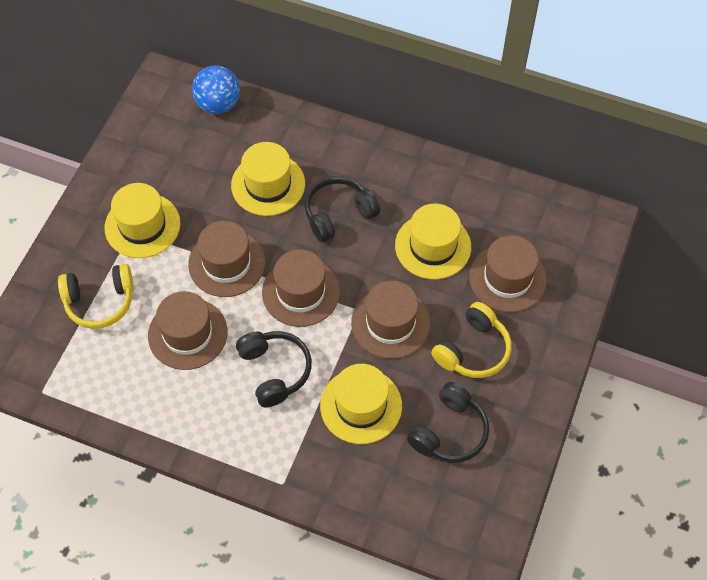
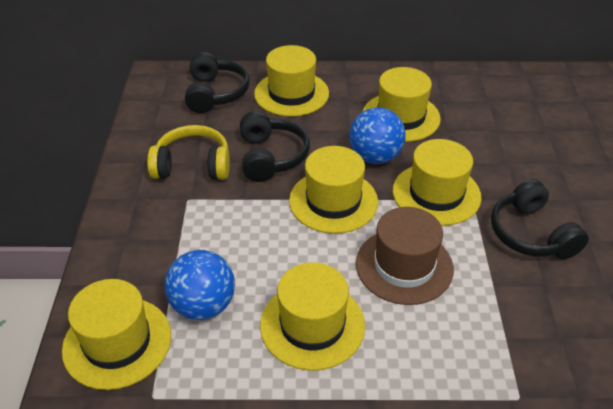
blue ball: [192,65,240,114] = 1 -> [164,250,235,320] [349,107,406,164] = 2
brown hat: [148,291,227,370] [188,221,265,297] [262,250,340,327] [351,281,430,359] [469,235,547,312] = 5 -> [356,207,454,305] = 1
yellow hat: [105,183,180,258] [231,142,305,216] [320,364,402,444] [395,203,471,280] = 4 -> [62,279,171,390] [254,45,329,117] [260,262,365,371] [289,146,378,234] [363,67,441,142] [393,139,481,226] = 6
yellow headphones: [58,264,134,329] [431,302,512,378] = 2 -> [147,125,230,180] = 1

